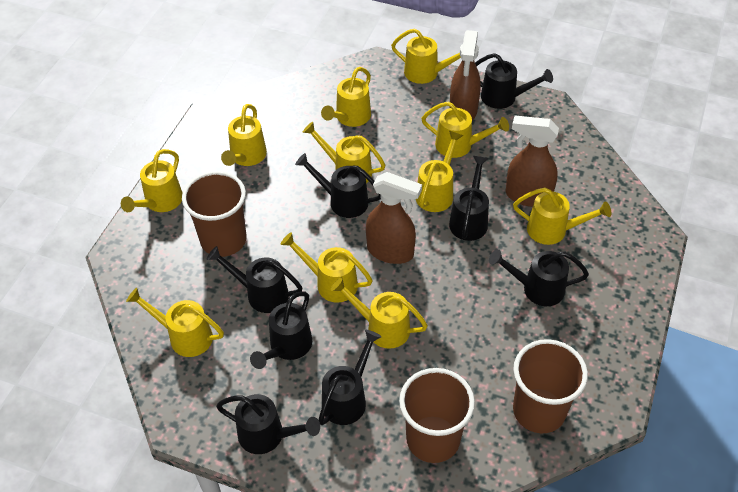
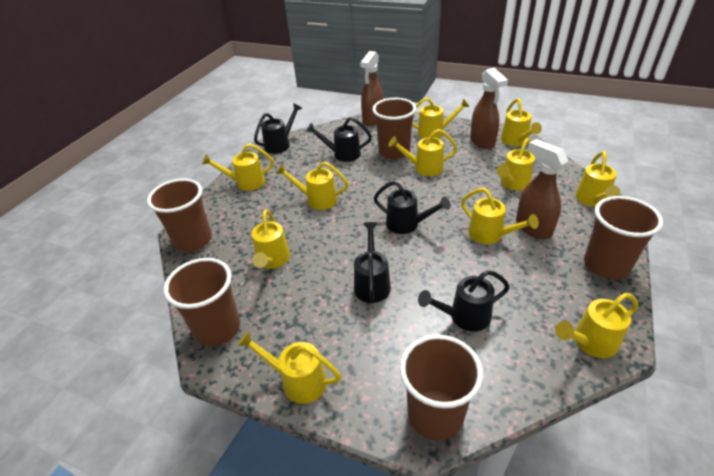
black watering can: [207,246,302,313] [216,394,320,454] [250,291,312,369] [295,153,381,218] [319,330,381,425] [449,156,489,241] [475,53,553,109] [489,249,589,306] = 8 -> [254,103,302,154] [306,117,372,162] [354,222,391,303] [374,181,450,234] [418,270,510,332] = 5
brown cup: [182,171,247,257] [399,368,475,463] [513,339,588,433] = 3 -> [147,179,212,252] [164,258,240,346] [372,98,416,159] [400,335,483,441] [584,196,663,279] = 5

